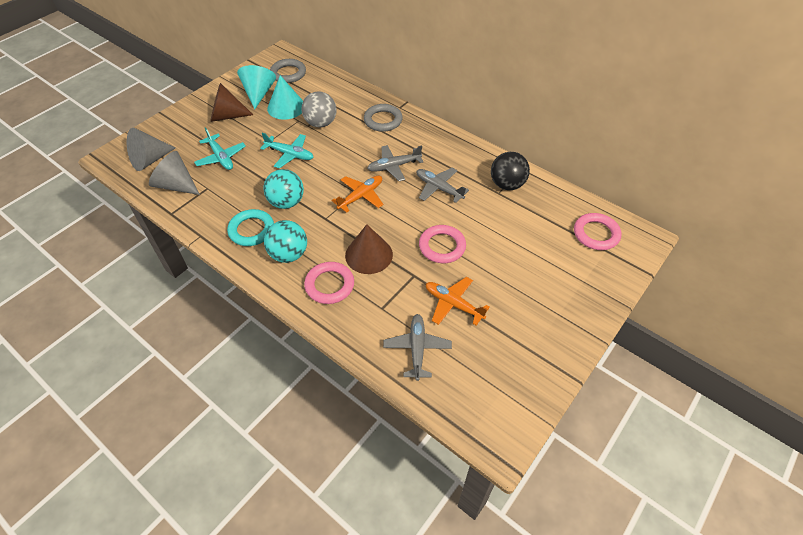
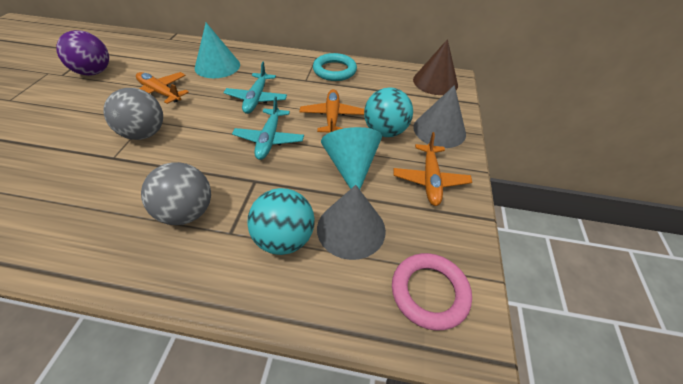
black ball: [491,152,530,190] = 1 -> none = 0
brown cone: [210,83,253,122] [345,224,393,274] = 2 -> [413,39,458,95] = 1
grey ball: [302,92,337,127] = 1 -> [103,88,163,140] [141,162,211,225] = 2
grey plane: [367,145,424,181] [383,314,452,381] [417,168,469,203] = 3 -> none = 0
grey ring: [270,59,306,83] [364,104,403,132] = 2 -> none = 0
orange plane: [332,176,383,213] [426,277,490,326] = 2 -> [136,72,189,104] [299,89,364,133] [394,132,472,206] = 3
pink ring: [304,262,354,304] [419,225,466,263] [574,213,622,250] = 3 -> [392,253,472,330] = 1
purple ball: none = 0 -> [56,30,109,76] = 1

